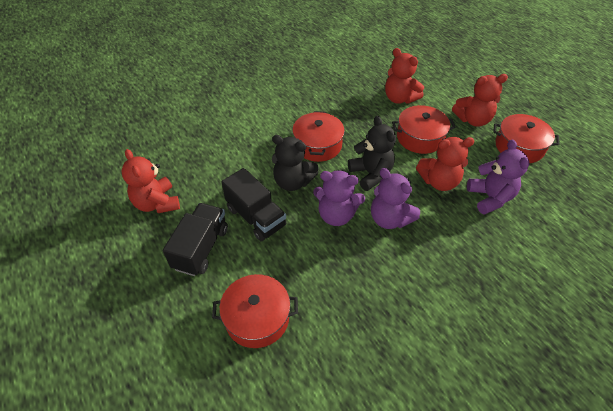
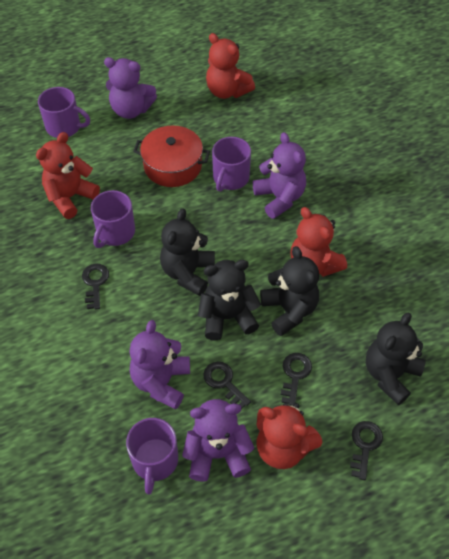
black key: none = 0 -> [82,264,109,310] [203,362,251,409] [281,353,312,406] [350,421,383,480] = 4
black teddy bear: [272,135,319,191] [348,116,396,191] = 2 -> [160,208,215,296] [198,260,261,340] [260,246,319,336] [366,312,426,405] = 4
black truck: [163,203,228,276] [221,168,286,241] = 2 -> none = 0
purple mug: none = 0 -> [38,87,90,138] [91,190,135,248] [126,418,178,495] [212,137,251,192] = 4
purple teddy bear: [313,171,365,226] [371,168,420,229] [467,140,530,215] = 3 -> [104,57,157,119] [129,320,190,410] [182,399,254,482] [253,132,306,219] = 4
red pot: [212,274,298,348] [292,111,345,162] [392,105,456,154] [493,114,560,163] = 4 -> [133,125,210,187] = 1

